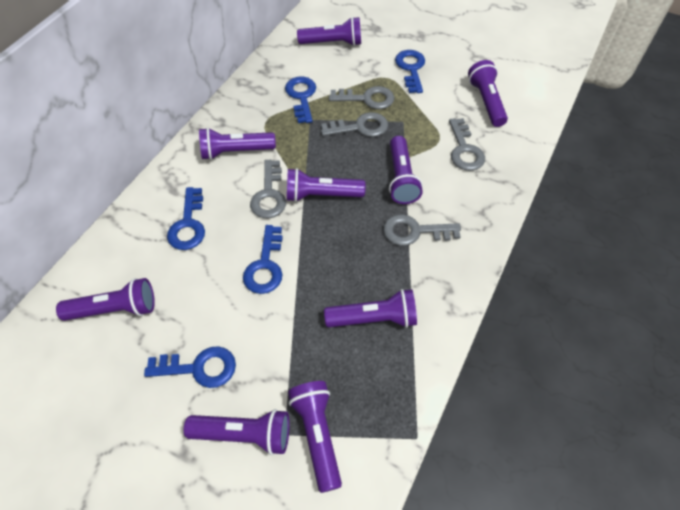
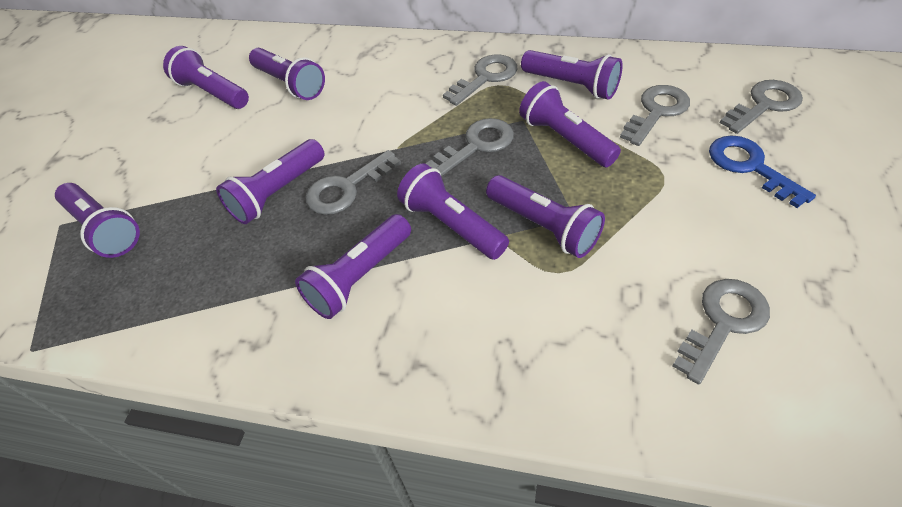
blue key: [144,346,236,388] [167,187,205,250] [243,225,283,294] [285,77,316,123] [395,50,425,93] = 5 -> [709,135,816,208] = 1
grey key: [250,160,286,218] [321,112,388,137] [329,86,394,109] [383,214,461,246] [449,118,485,171] = 5 -> [305,150,401,215] [426,118,514,176] [443,54,518,106] [620,85,690,146] [673,279,770,384] [720,80,803,134] = 6

